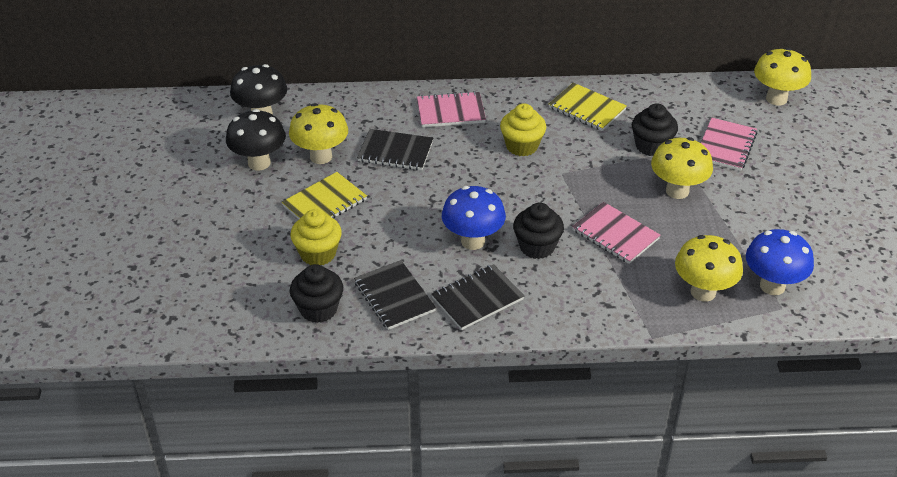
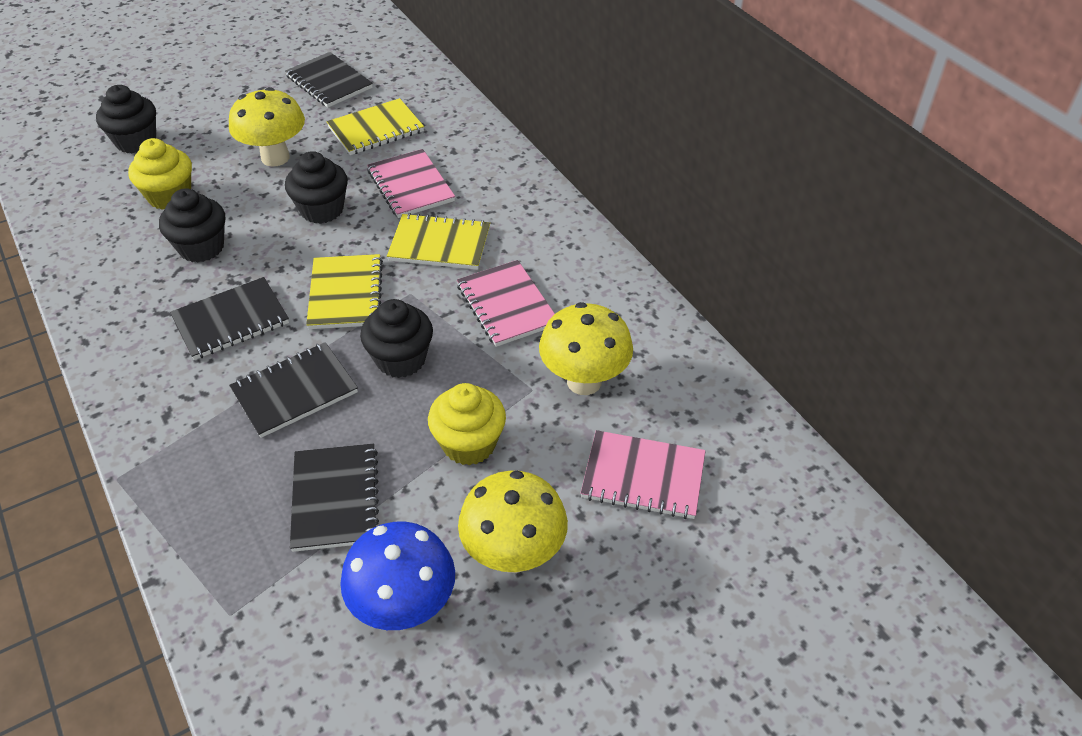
black cupcake: [290,264,343,323] [513,203,564,259] [632,103,678,156] = 3 -> [96,85,156,153] [159,188,225,263] [285,151,348,224] [360,299,433,378] = 4
black mushroom: [226,109,286,171] [230,64,287,115] = 2 -> none = 0
black notebook: [354,260,436,330] [357,129,433,170] [432,264,524,330] = 3 -> [170,277,289,360] [229,342,358,438] [285,52,373,108] [290,444,379,552] = 4
blue mushroom: [442,186,506,250] [746,229,814,295] = 2 -> [340,521,455,630] = 1
yellow mushroom: [289,103,348,164] [651,137,713,199] [675,235,743,301] [754,48,811,106] = 4 -> [229,87,305,167] [458,471,568,573] [539,302,633,395] = 3
yellow notebook: [282,172,367,219] [549,83,627,131] = 2 -> [306,254,383,329] [327,98,424,155] [387,213,490,270] = 3

